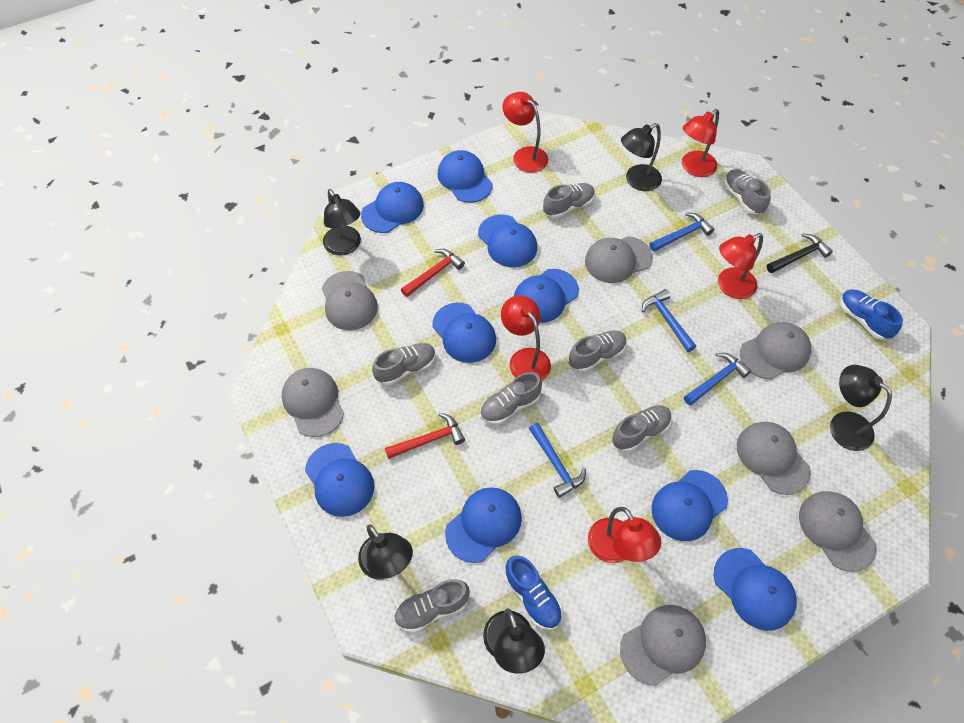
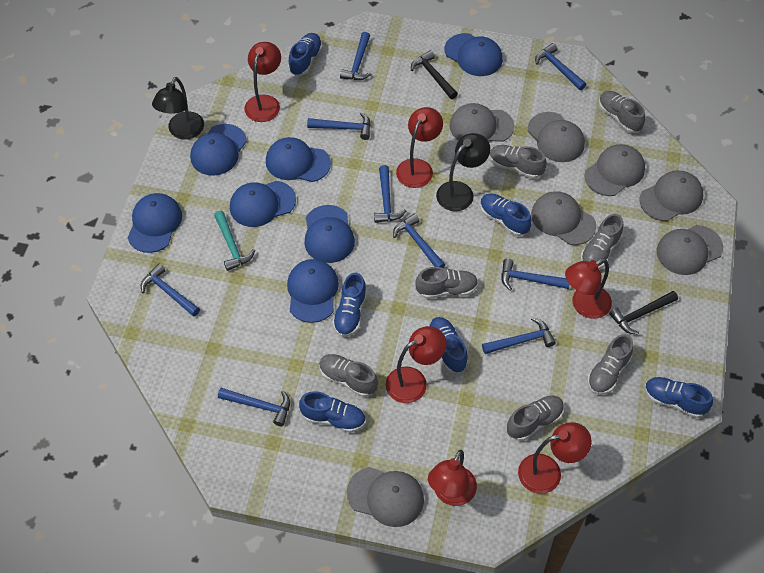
black hammer: [767,233,833,273] = 1 -> [411,50,458,99] [609,291,678,335] = 2
black lamp: [323,189,361,256] [358,524,413,580] [483,609,545,674] [621,123,662,191] [830,365,892,451] = 5 -> [152,77,204,139] [436,133,490,211] = 2
blue cap: [305,443,374,517] [361,182,424,233] [432,303,496,363] [437,150,493,203] [445,487,522,563] [478,214,537,267] [514,269,579,323] [651,470,728,541] [714,548,797,631] = 9 -> [128,193,182,253] [190,124,247,176] [230,181,296,227] [266,137,331,182] [287,259,339,323] [304,205,355,263] [445,33,503,76] = 7
blue hammer: [529,423,586,498] [642,289,696,352] [649,212,714,252] [684,353,751,406] = 4 -> [141,264,200,317] [218,388,290,426] [307,112,371,140] [340,32,372,80] [374,165,406,223] [393,213,445,268] [482,317,556,354] [501,259,570,291] [535,43,587,90] = 9
blue shoe: [505,556,562,630] [840,289,903,340] = 2 -> [288,33,323,76] [299,391,366,433] [332,273,367,337] [429,317,468,373] [480,194,532,236] [645,377,713,418] = 6
red hammer: [385,413,465,459] [401,249,465,297] = 2 -> none = 0
red lamp: [501,295,551,380] [502,92,548,173] [588,507,661,563] [682,109,719,177] [718,233,763,299] = 5 -> [244,42,281,122] [386,326,447,403] [396,107,443,188] [428,450,477,506] [518,422,591,494] [565,258,612,319] = 6
turquoise hammer: none = 0 -> [214,211,255,271] = 1

